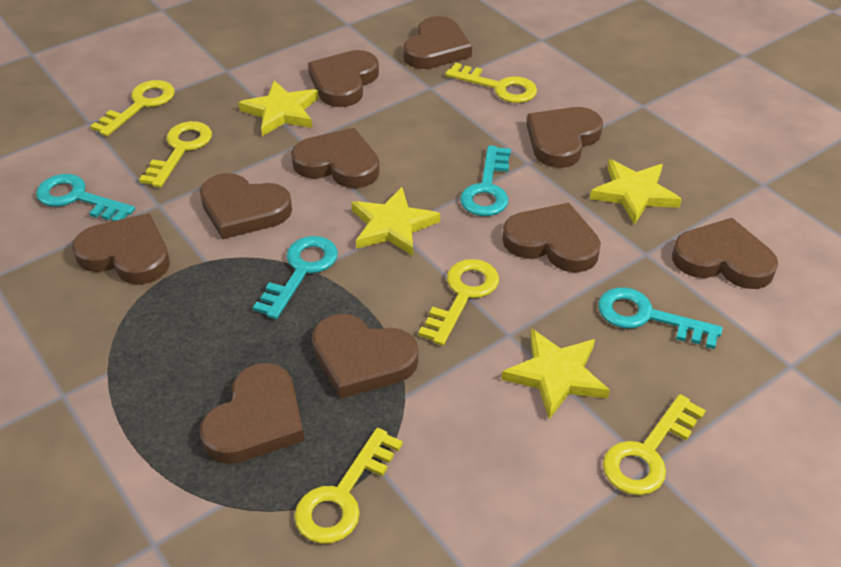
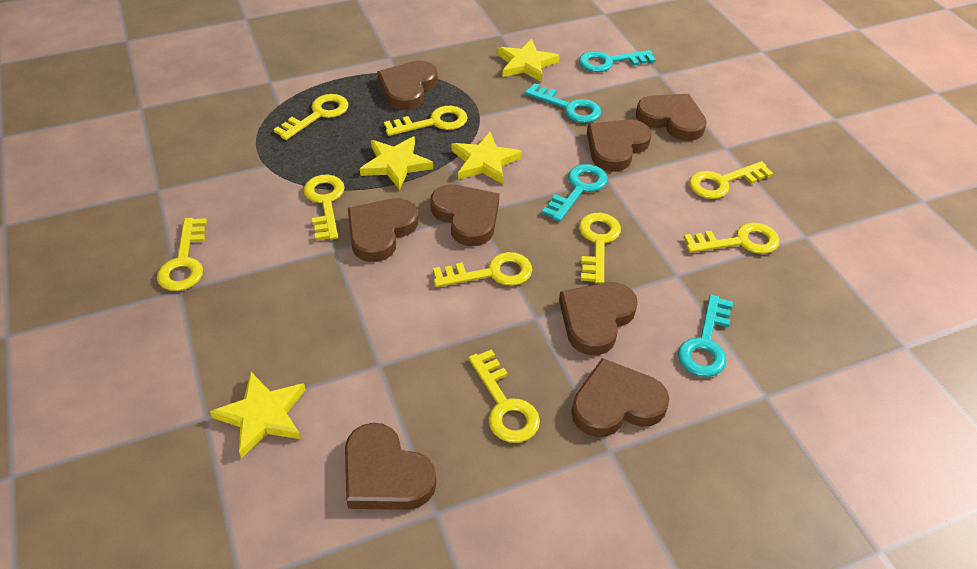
brown heart: [72,213,170,285] [200,173,292,239] [200,363,305,464] [291,128,379,188] [308,50,379,107] [312,314,419,399] [403,16,472,69] [502,203,601,272] [527,107,603,168] [672,218,778,289] = 10 -> [345,423,436,510] [348,198,418,262] [377,61,438,110] [430,185,499,246] [559,282,638,355] [572,358,670,437] [587,119,651,172] [636,94,707,141] = 8
yellow key: [90,80,175,136] [139,121,212,188] [294,428,403,544] [418,259,499,346] [445,63,537,103] [603,394,706,495] = 6 -> [157,218,207,291] [273,94,349,140] [303,175,345,241] [384,106,468,136] [433,252,532,287] [469,349,540,443] [579,213,621,284] [684,222,780,254] [689,161,773,199] = 9

